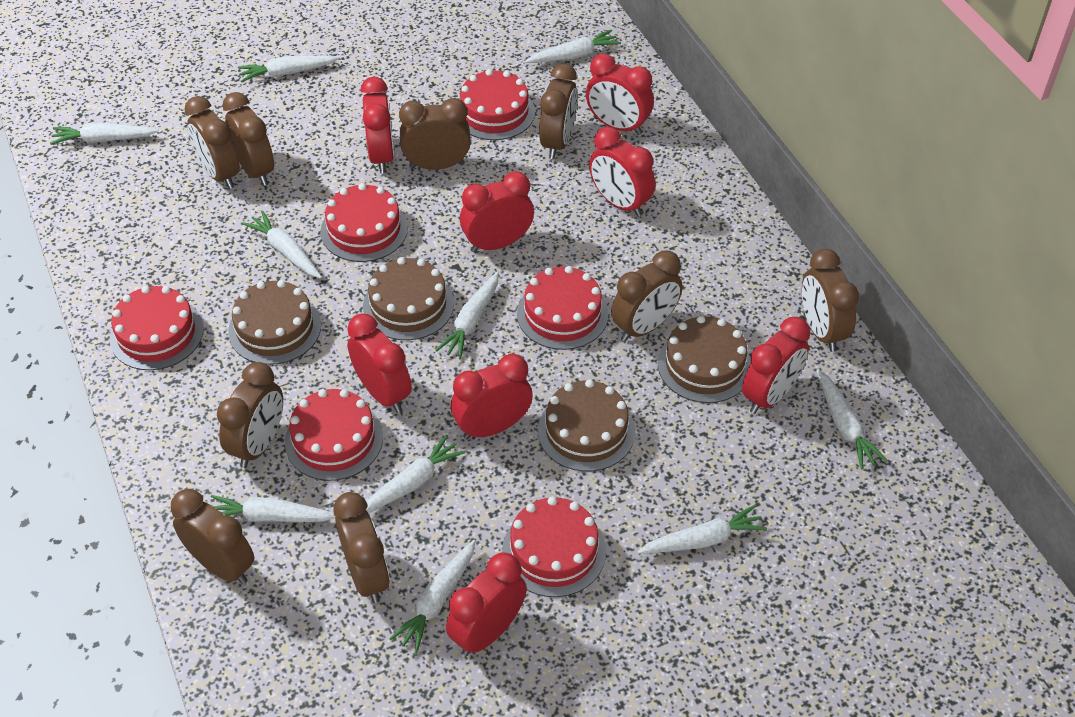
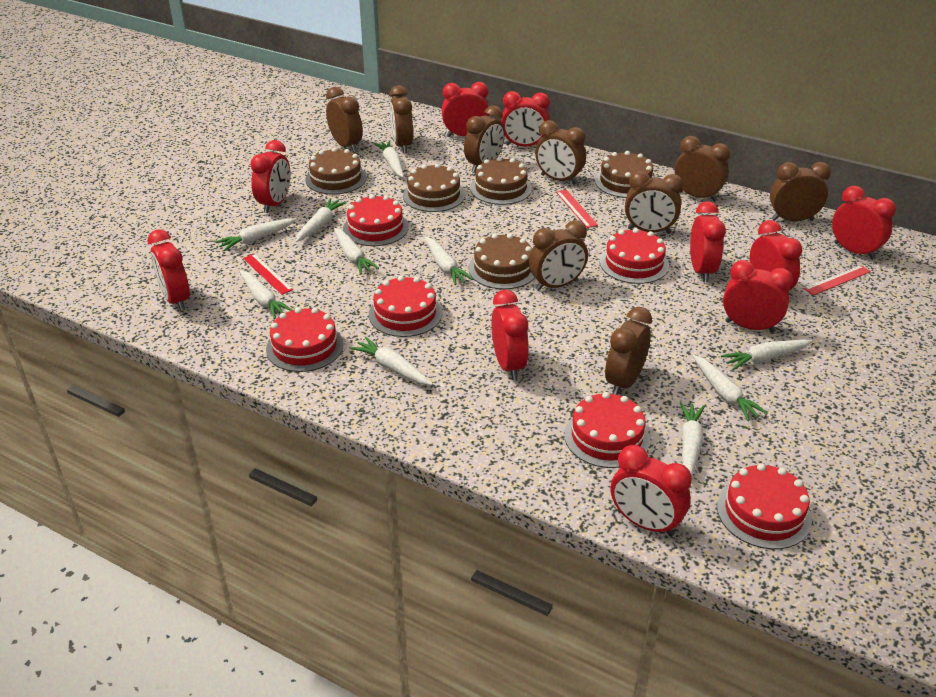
brown cake: [228,280,321,365] [363,257,454,340] [538,379,635,472] [658,315,751,403] = 4 -> [305,148,367,195] [403,163,465,212] [468,233,535,289] [470,157,532,205] [595,151,654,198] = 5
red clock: [347,313,412,413] [360,77,394,173] [446,552,527,656] [451,354,533,440] [460,171,534,253] [586,54,654,135] [589,127,655,217] [742,317,810,414] = 8 -> [147,230,190,311] [250,140,291,213] [442,82,490,137] [491,290,529,380] [501,91,550,146] [611,445,692,536] [690,201,726,282] [723,260,793,333] [750,220,802,291] [832,186,896,260] = 10
red ruler: none = 0 -> [243,254,293,295] [556,190,598,228] [804,265,871,295] = 3

